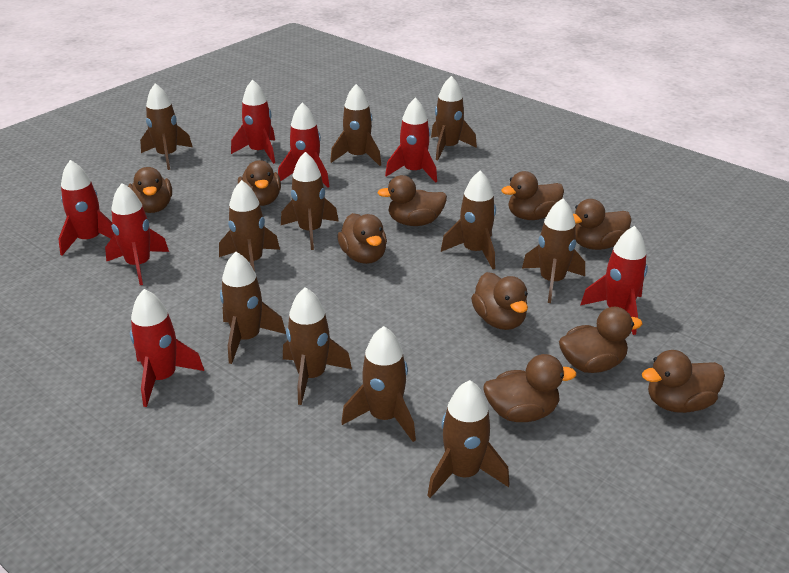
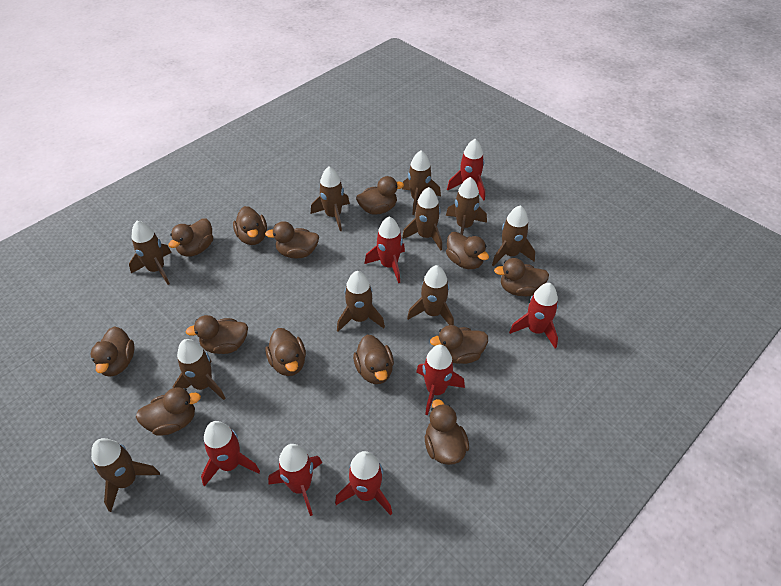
brown duck: [128,167,172,213] [238,160,281,206] [337,213,387,264] [378,175,447,226] [471,272,528,330] [483,354,576,422] [501,171,564,220] [559,307,643,373] [573,199,632,250] [642,350,725,413] = 10 -> [91,326,135,377] [135,387,201,436] [169,218,213,257] [185,315,248,354] [233,206,267,245] [265,221,319,259] [266,328,306,376] [353,335,394,384] [356,176,404,215] [425,399,469,465] [430,325,488,364] [446,232,489,269] [494,258,549,296] = 13
brown rocket: [140,83,192,170] [219,180,280,271] [220,252,286,364] [281,152,338,250] [283,287,352,405] [330,84,381,166] [341,326,416,442] [427,380,510,498] [431,76,477,160] [441,170,496,269] [522,198,585,303] = 11 -> [91,438,160,512] [129,221,172,285] [173,339,226,400] [311,166,350,231] [337,271,385,332] [402,150,441,215] [402,187,442,250] [407,265,454,325] [446,177,487,235] [492,205,535,266] = 10

